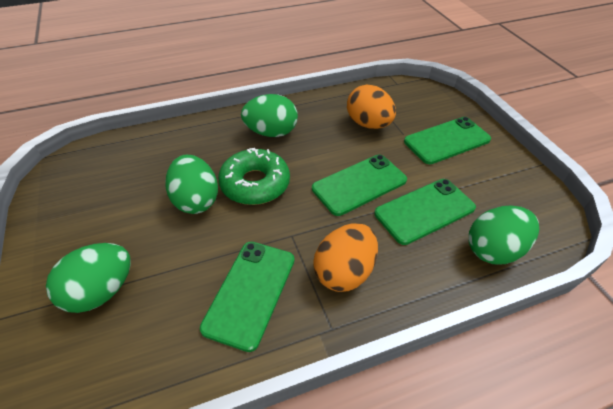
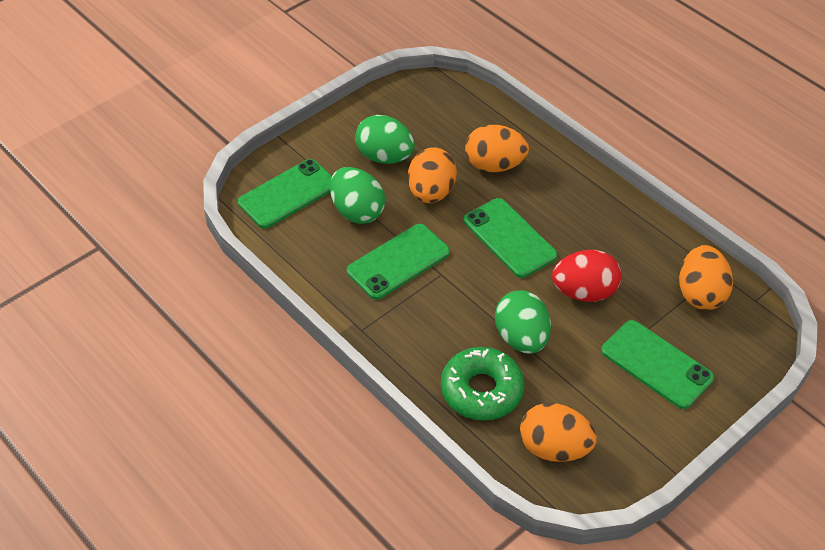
green egg: [46,243,131,313] [165,155,218,214] [241,94,298,137] [469,205,539,264] = 4 -> [330,167,385,224] [355,115,415,164] [495,290,551,354] = 3
orange egg: [313,223,378,292] [347,84,396,129] = 2 -> [408,147,457,203] [465,125,529,172] [520,403,597,462] [679,245,733,310] = 4
red egg: none = 0 -> [552,250,622,302] = 1

